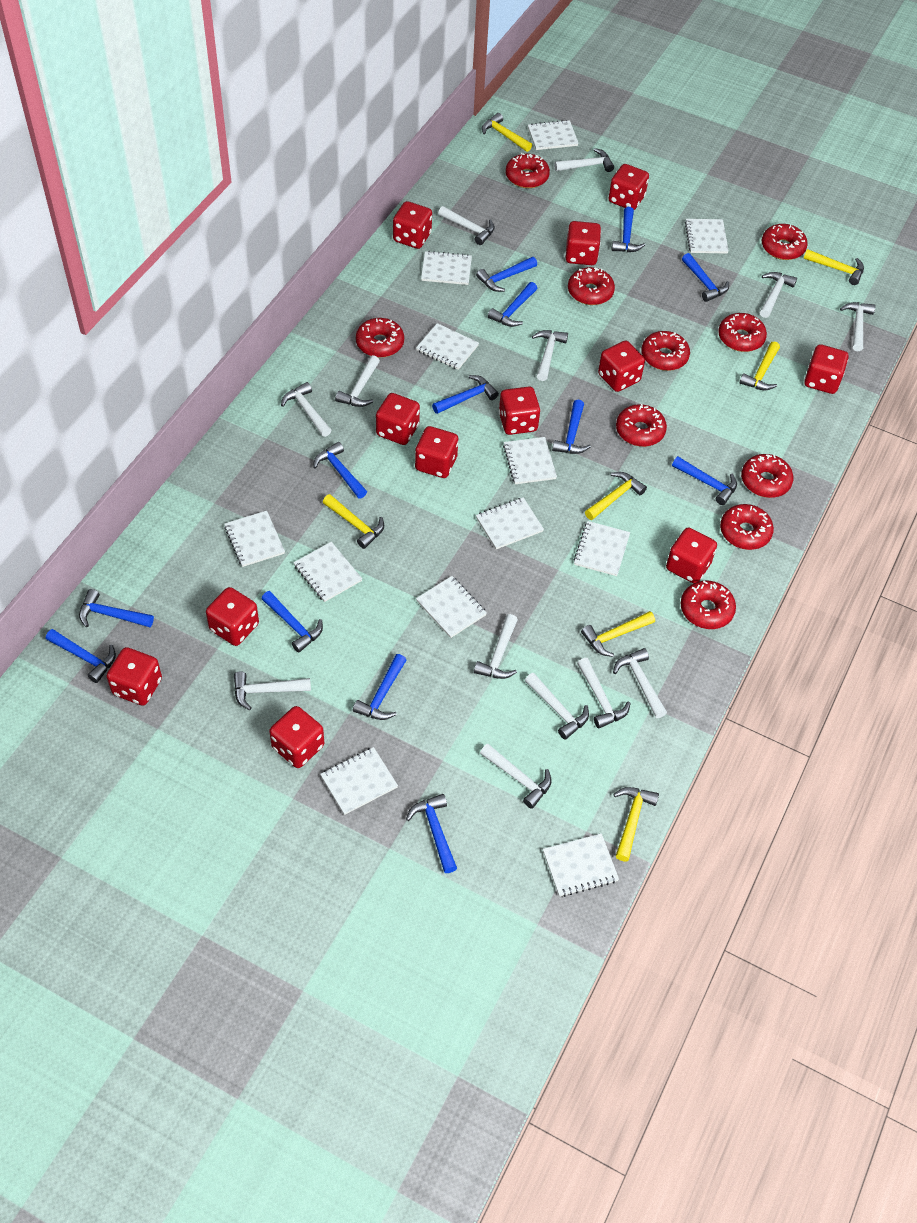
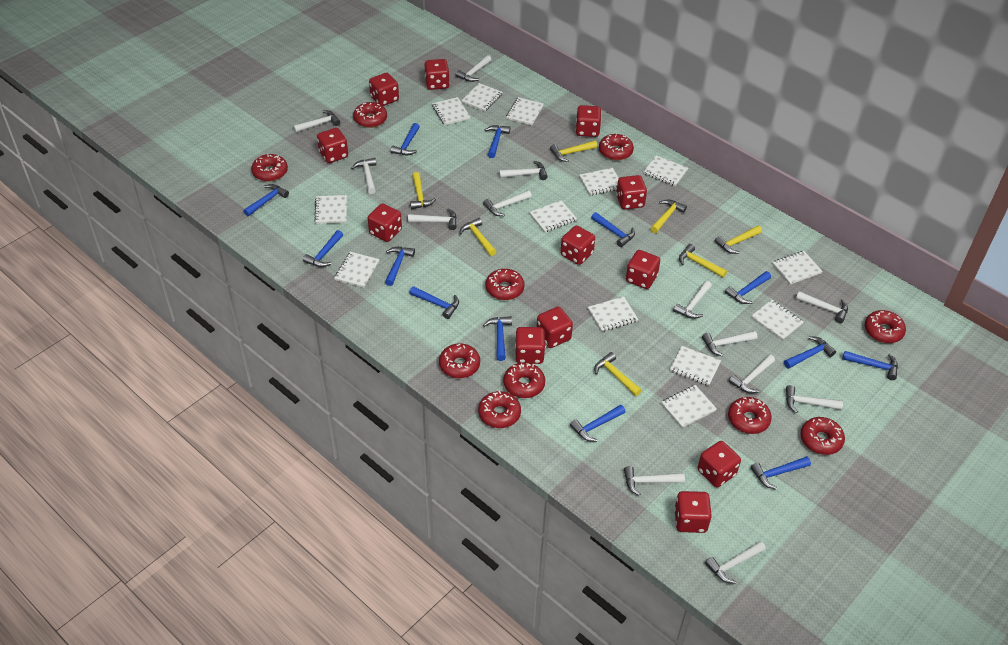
white notebook: [224,511,285,567] [294,542,362,602] [320,747,398,815] [416,323,479,370] [416,576,487,638] [421,251,472,285] [476,498,544,549] [503,437,557,484] [528,120,579,150] [543,833,619,897] [573,521,630,576] [685,219,729,254] = 12 -> [314,195,347,224] [334,252,380,288] [432,97,470,125] [461,83,502,112] [506,97,544,125] [529,200,577,232] [579,168,619,195] [588,297,638,332] [643,156,688,186] [661,385,717,428] [670,346,721,386] [751,300,803,340] [772,251,823,285] = 13

